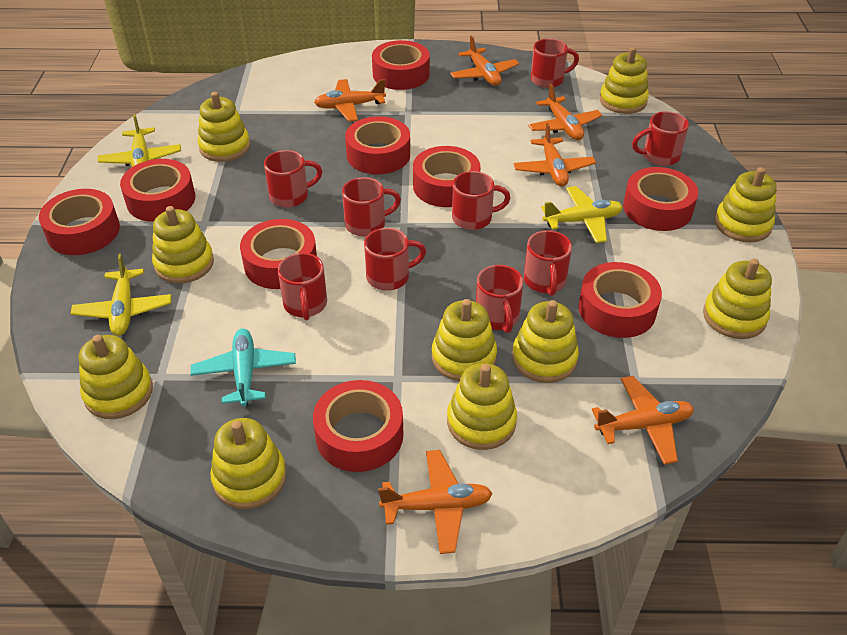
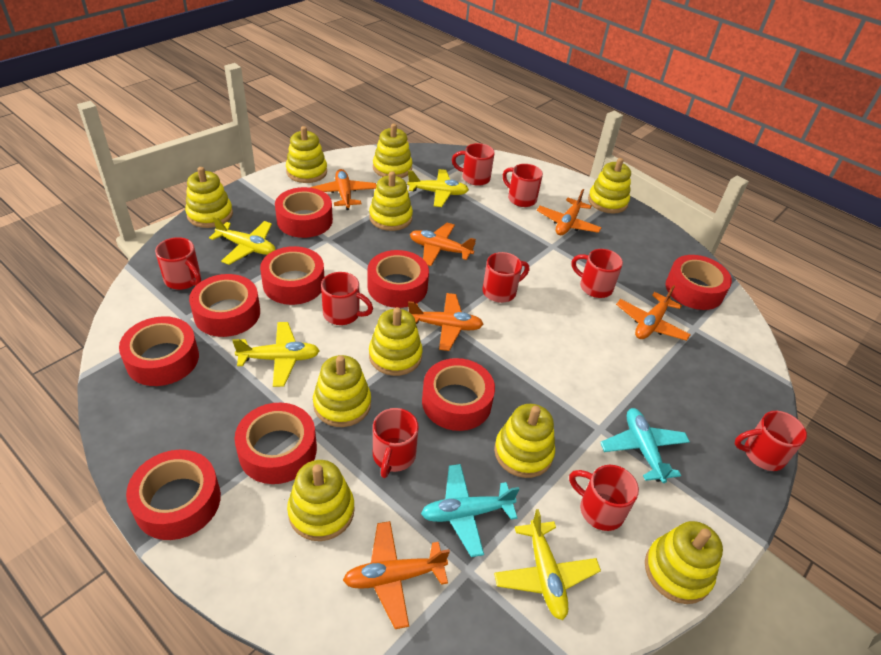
turquoise plane: [190,329,296,406] = 1 -> [421,464,519,557] [600,408,690,483] = 2
yellow plane: [71,254,172,336] [98,114,181,167] [541,186,623,243] = 3 -> [209,216,276,265] [232,322,320,387] [407,169,469,207] [494,509,601,620] = 4

